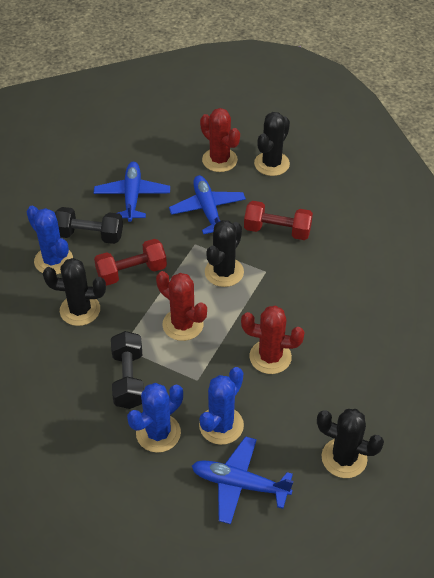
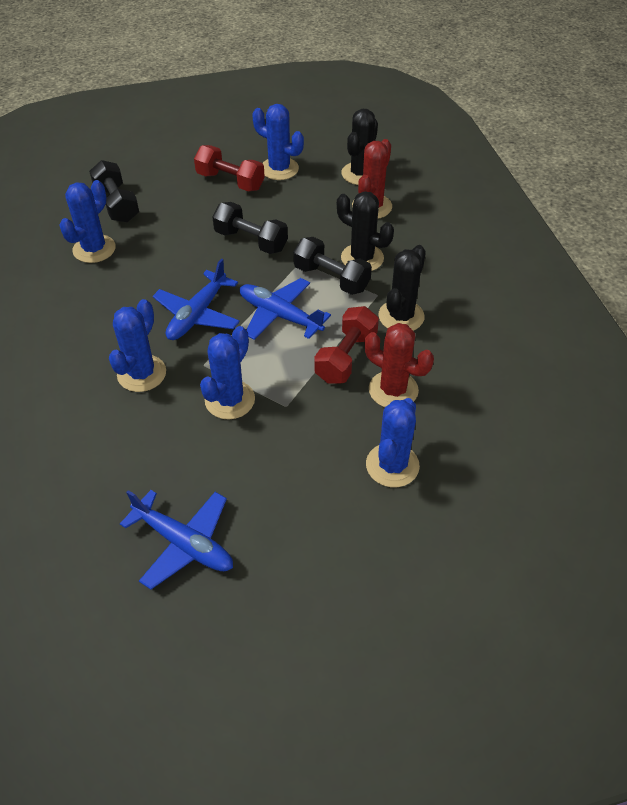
black cactus: [43,258,106,326] [205,220,244,287] [254,112,290,176] [317,409,384,478] = 4 -> [337,191,394,271] [341,109,378,185] [378,245,426,331] = 3
black dumbbell: [55,207,123,244] [111,331,144,409] = 2 -> [89,160,139,222] [212,202,288,254] [293,237,372,295] = 3
blue cactus: [27,206,73,275] [127,383,183,453] [199,367,244,445] = 3 -> [59,180,116,263] [109,299,166,392] [200,326,255,419] [252,104,304,180] [366,398,420,487] = 5
red cactus: [156,271,207,341] [200,108,240,172] [241,306,305,374] = 3 -> [352,139,392,219] [365,323,434,407] = 2

